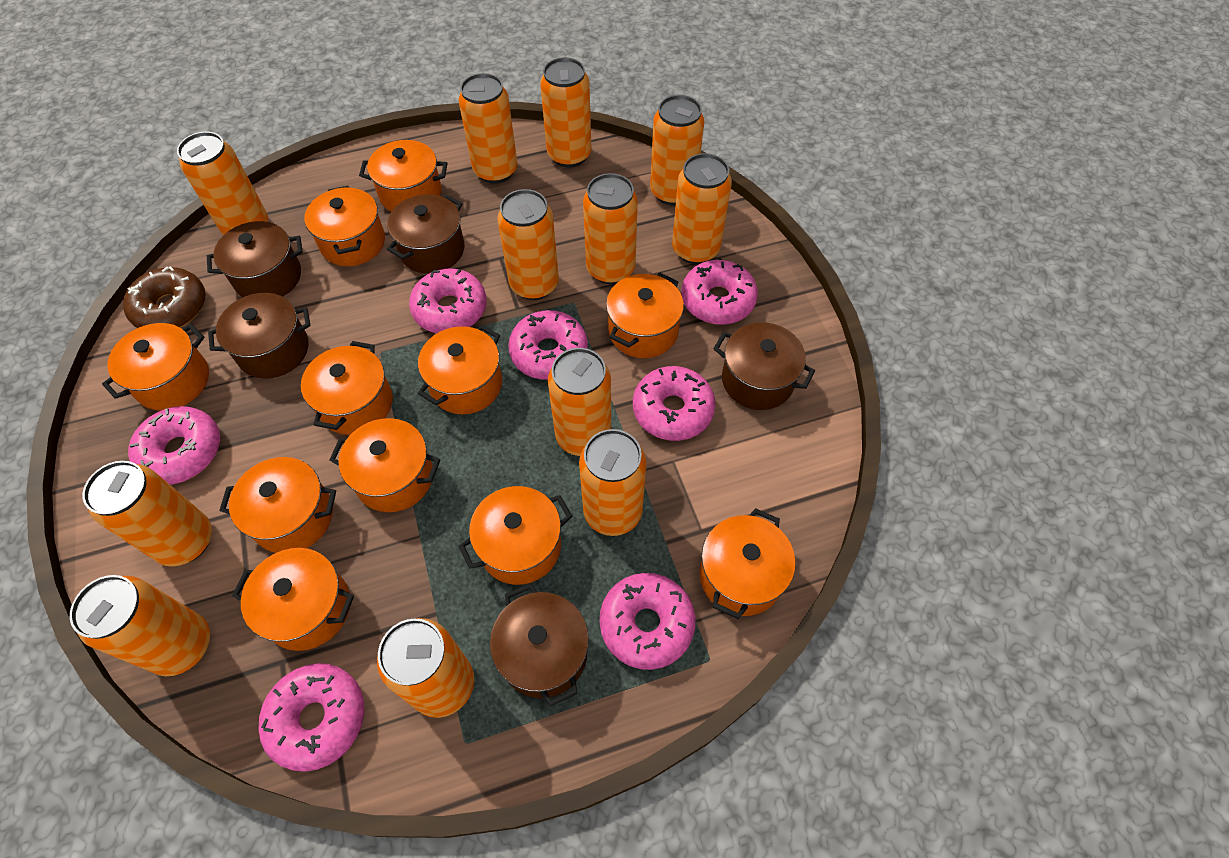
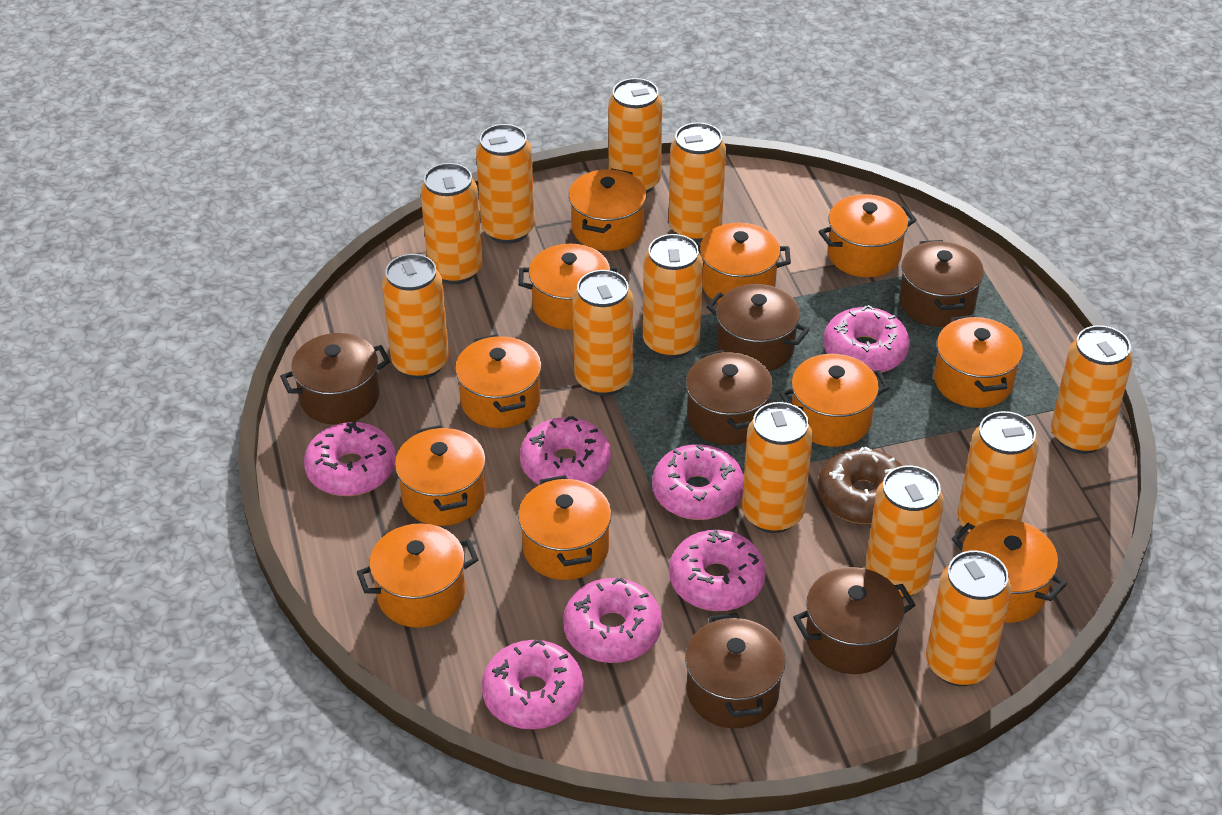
brown pot: [207,221,303,297] [208,293,311,379] [387,194,465,274] [490,583,589,707] [713,322,815,410] = 5 -> [280,333,390,425] [685,613,785,728] [686,350,773,445] [706,284,810,371] [793,567,915,674] [899,240,984,327] = 6

